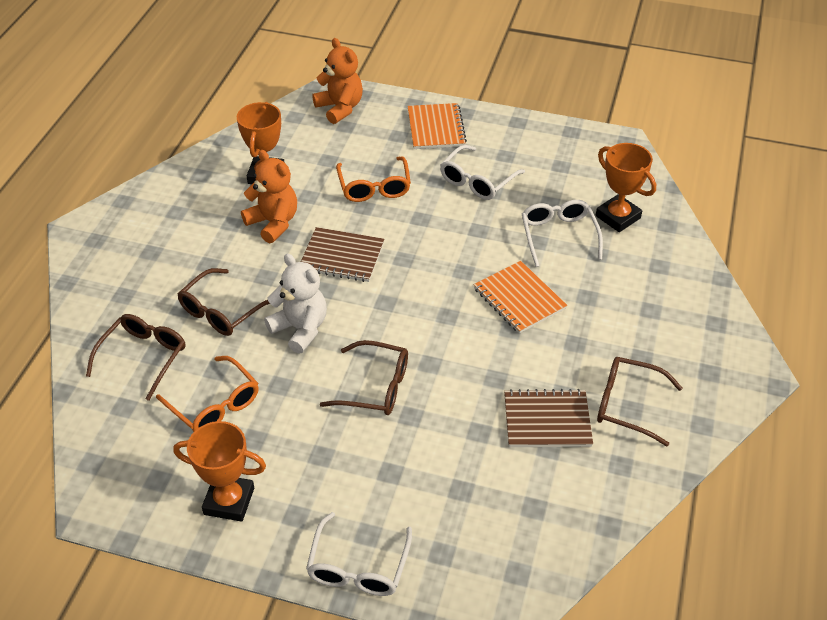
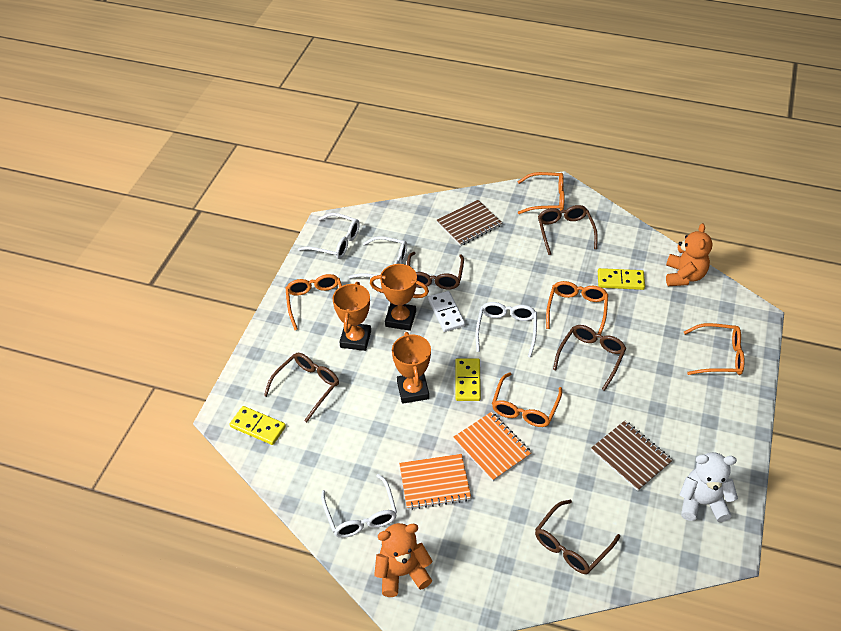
brown glasses: [86,314,185,401] [178,268,270,336] [320,340,408,415] [597,357,682,447] = 4 -> [264,353,339,422] [407,252,464,290] [535,500,620,574] [538,205,598,255] [553,325,626,391] = 5
orange glasses: [156,356,259,432] [336,157,411,202] = 2 -> [285,274,342,330] [492,372,562,427] [518,172,564,214] [546,281,608,335] [684,323,745,375] = 5
white domino: none = 0 -> [428,291,465,332] = 1
white glasses: [306,512,412,596] [440,145,525,200] [522,200,603,267] = 3 -> [298,213,360,259] [321,474,397,538] [349,236,407,279] [475,302,537,358] = 4
yellow domino: none = 0 -> [230,406,286,445] [455,358,481,401] [598,268,645,290] = 3

